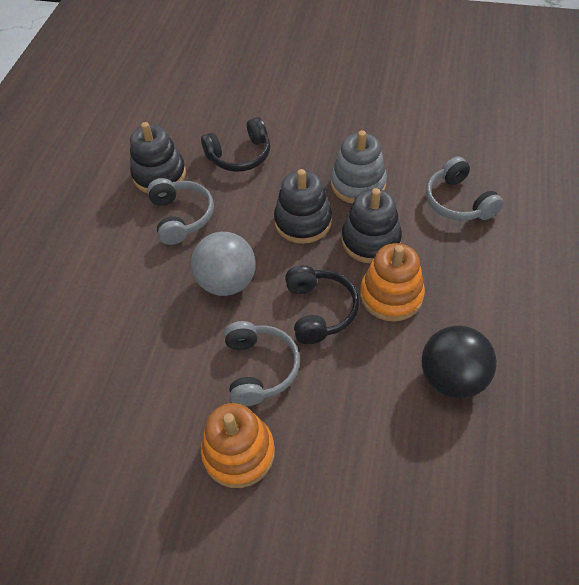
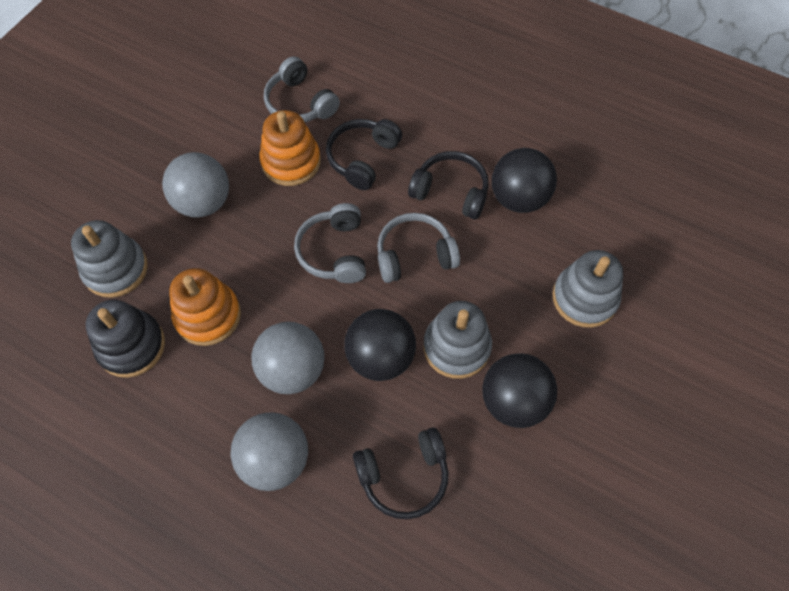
black ball: [422,326,497,399] = 1 -> [344,309,416,381] [482,353,557,428] [492,148,557,213] = 3
black headphones: [201,117,270,172] [285,265,359,344] = 2 -> [326,119,402,190] [353,427,448,519] [408,151,488,220] = 3
black stacking toy: [130,122,186,193] [274,169,332,244] [341,188,402,264] = 3 -> [86,300,165,378] = 1
grey ball: [191,232,256,296] = 1 -> [162,152,229,218] [230,413,308,491] [251,322,325,394] = 3
grey stacking toy: [331,130,387,204] = 1 -> [71,220,148,298] [423,301,492,379] [552,250,623,328] = 3

